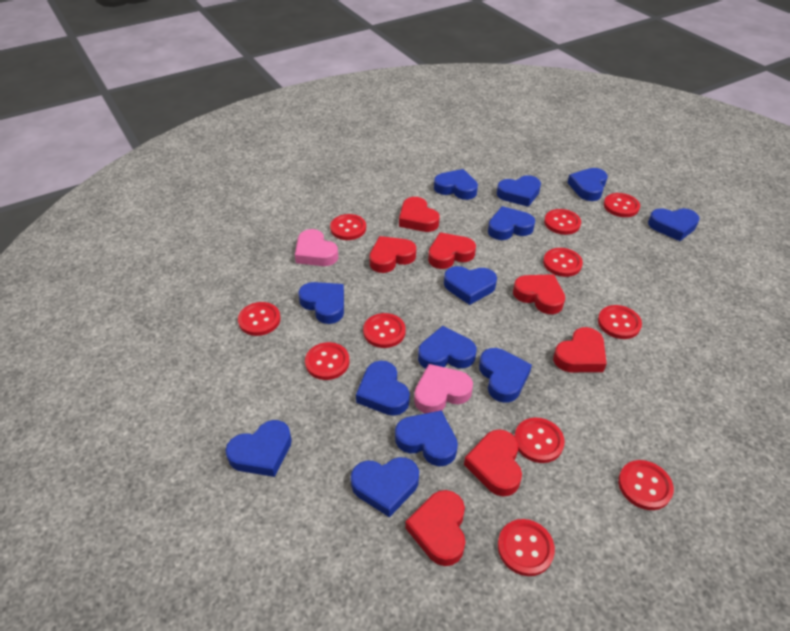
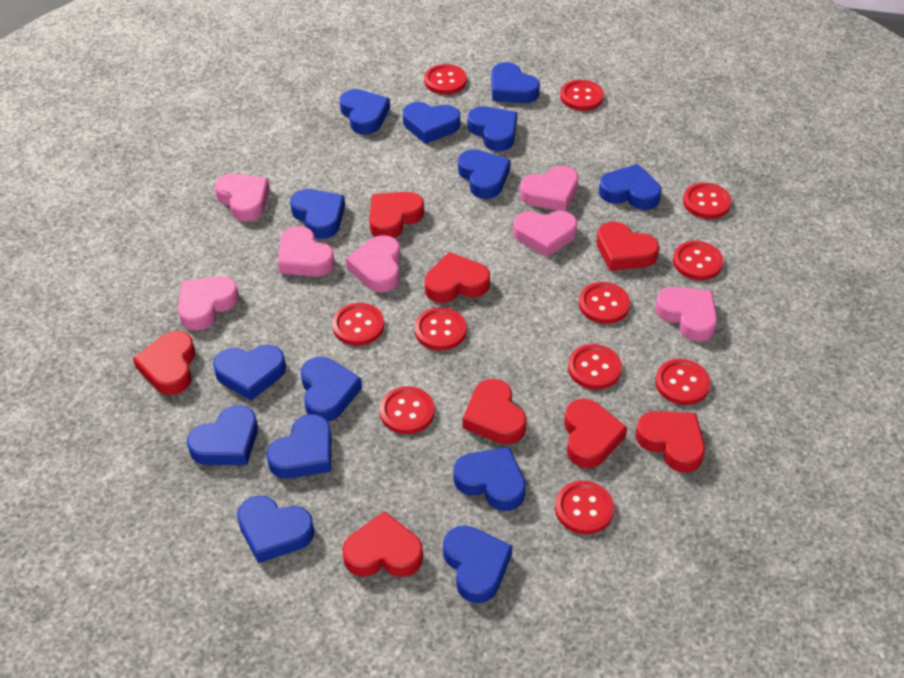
blue heart: [225,420,292,477] [298,282,344,324] [351,457,419,517] [356,361,410,416] [395,410,458,466] [418,326,476,369] [434,169,478,200] [444,266,497,305] [479,348,532,403] [488,206,535,240] [497,175,541,207] [567,168,608,201] [648,208,700,241] = 13 -> [187,405,258,465] [213,345,286,401] [237,496,314,563] [266,414,331,479] [290,189,345,239] [301,357,362,422] [340,89,390,135] [403,102,460,144] [443,525,512,603] [453,447,526,511] [458,149,511,199] [468,106,517,151] [491,62,540,103] [599,164,661,210] = 14
pink heart: [295,229,338,266] [414,364,473,413] = 2 -> [178,276,239,331] [215,173,270,222] [278,226,335,277] [346,235,400,292] [513,211,577,257] [520,166,578,211] [655,287,717,342] = 7
red heart: [369,236,416,273] [399,197,440,232] [405,490,465,566] [428,232,476,269] [464,429,522,497] [513,274,565,314] [553,327,607,372] = 7 -> [133,331,195,395] [342,511,423,577] [369,192,424,238] [425,252,490,303] [463,379,527,444] [564,399,627,468] [596,222,659,271] [635,411,705,473] = 8

